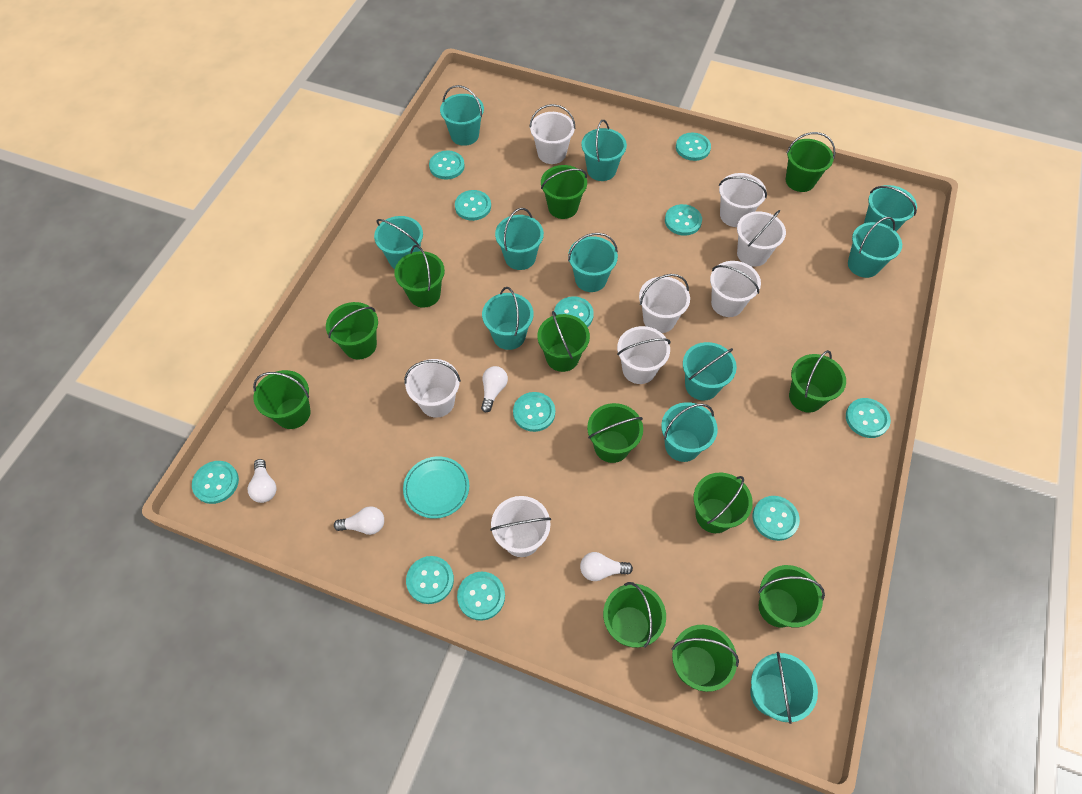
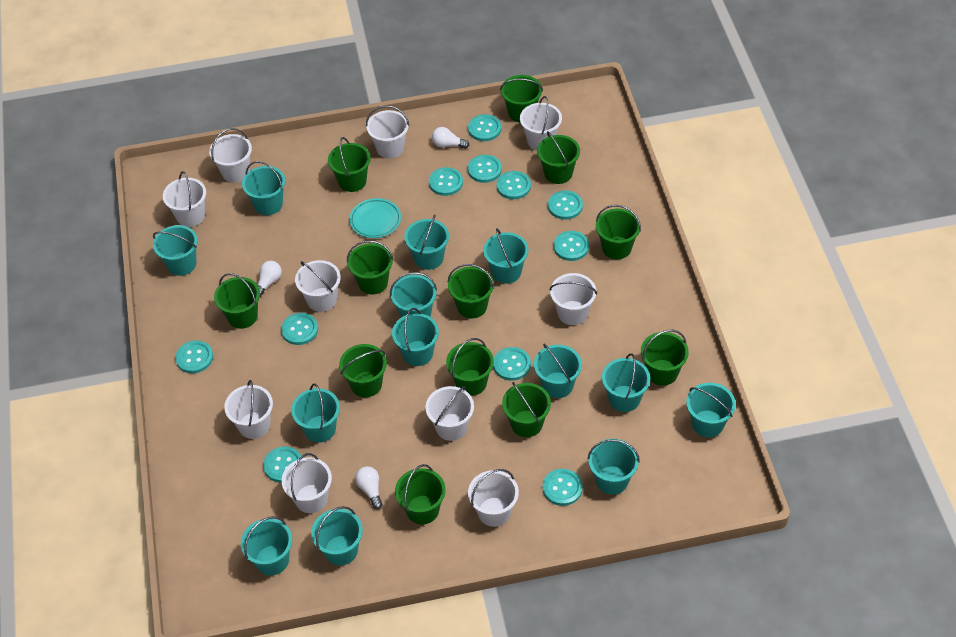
turquoise bucket: [374,216,423,269] [440,85,484,146] [482,287,533,350] [495,208,544,270] [568,233,618,292] [581,120,627,181] [661,402,718,462] [683,342,737,401] [750,652,818,724] [848,217,902,278] [864,185,917,231] = 11 -> [153,225,198,276] [241,516,292,575] [242,161,285,215] [291,383,340,443] [311,506,363,566] [390,272,437,318] [392,308,439,366] [404,214,449,270] [483,228,528,284] [534,344,582,398] [587,439,640,495] [602,353,650,412] [686,383,736,437] = 13
white bucket: [404,359,461,418] [490,496,551,557] [529,104,575,164] [617,326,671,384] [639,274,690,333] [710,261,761,317] [719,173,767,227] [737,210,786,267] = 8 -> [163,171,206,227] [209,128,252,183] [224,380,273,439] [282,453,332,513] [295,260,341,312] [366,105,409,159] [425,386,474,441] [468,469,519,527] [520,96,562,150] [549,273,597,325] = 10
white light bulb: [248,459,276,503] [334,506,384,535] [481,366,508,412] [580,552,633,581] = 4 -> [258,261,282,297] [355,466,383,509] [432,127,469,149] = 3

